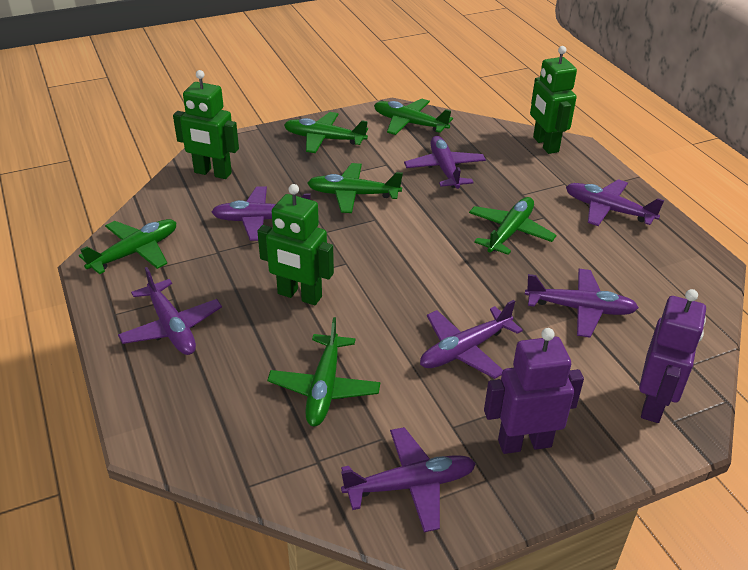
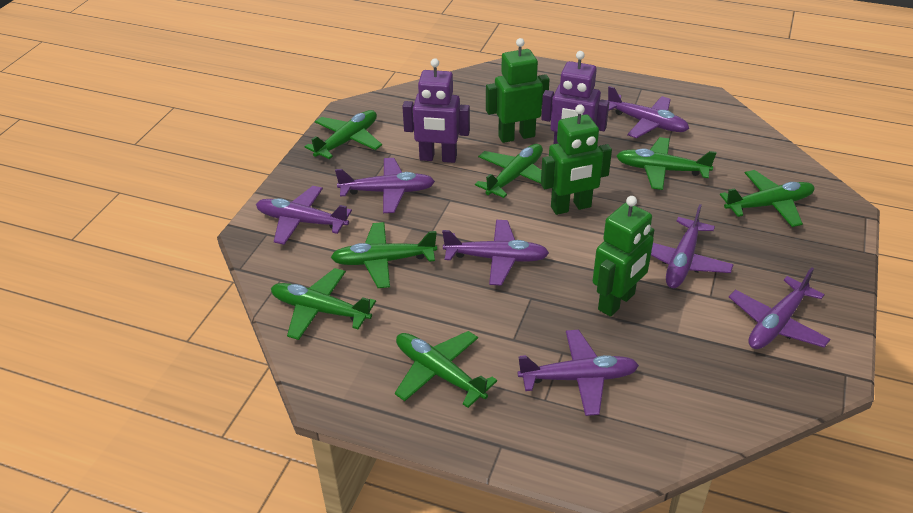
green plane: [79,219,176,275] [267,317,380,426] [284,112,368,153] [307,163,403,213] [374,99,453,135] [469,197,557,255] = 6 -> [271,268,376,340] [305,110,382,159] [331,222,437,288] [395,331,497,408] [475,144,543,198] [616,137,716,190] [720,170,815,227] = 7

